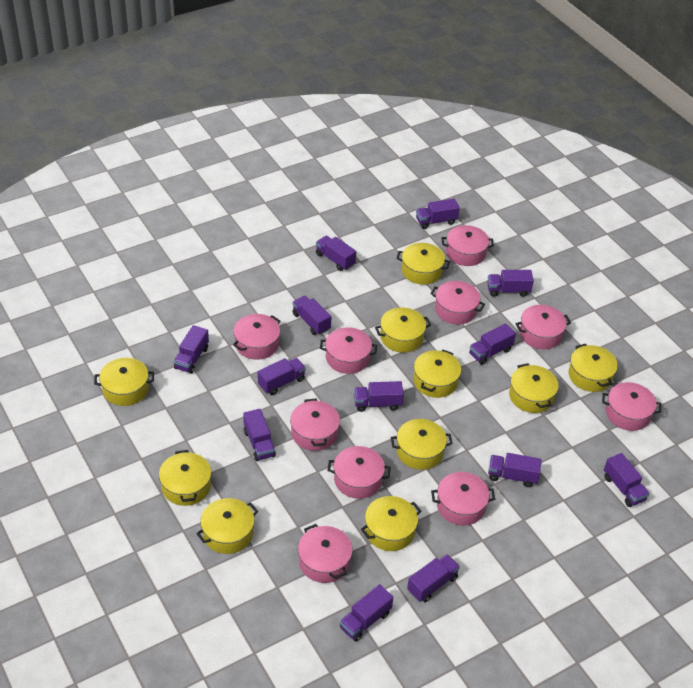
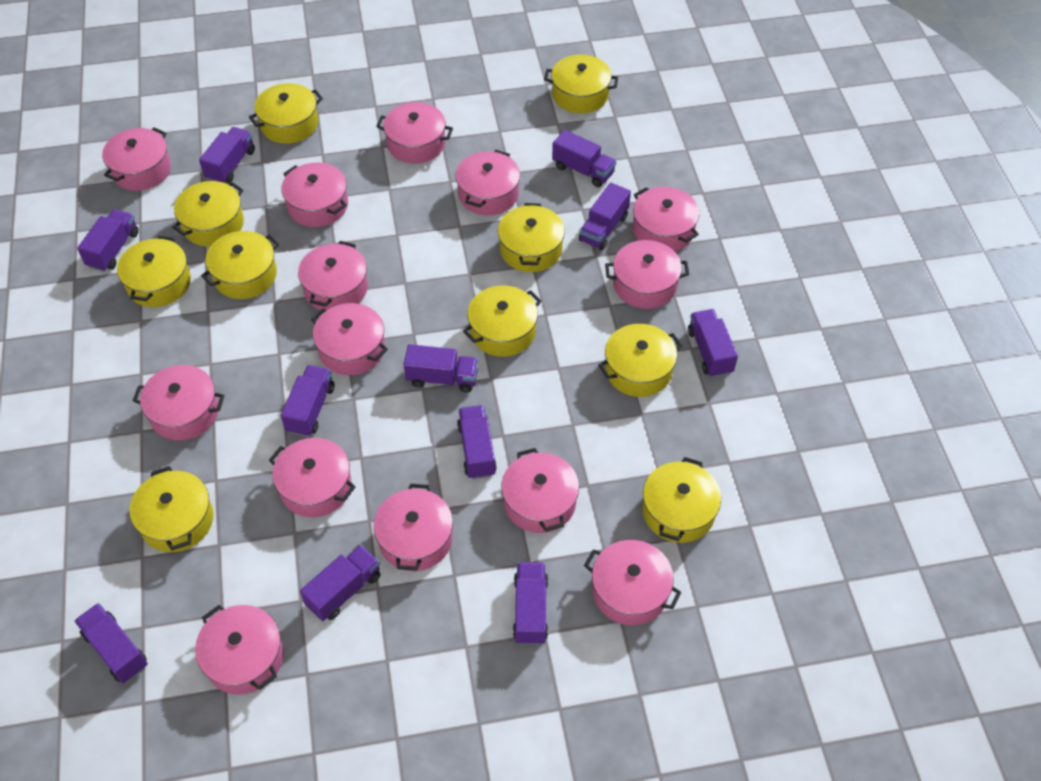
pink pot: [233,314,280,360] [290,399,340,451] [298,524,353,583] [320,327,377,374] [327,446,391,499] [430,281,485,324] [431,472,495,526] [442,225,494,266] [516,305,571,349] [602,382,661,431] = 10 -> [102,127,171,191] [133,365,225,440] [195,605,284,695] [269,438,356,517] [281,162,348,227] [298,241,368,310] [311,303,388,375] [373,484,453,571] [376,102,453,164] [456,150,520,215] [501,448,579,533] [584,540,682,625] [605,240,689,309] [633,187,699,251] = 14
purple truck: [174,325,209,374] [243,409,276,461] [258,358,306,395] [293,296,332,335] [316,235,356,271] [340,584,393,641] [354,381,404,412] [407,554,460,602] [416,198,460,229] [469,323,516,365] [487,270,534,297] [488,453,542,487] [604,453,650,507] = 13 -> [74,603,148,684] [77,209,139,272] [199,127,255,183] [281,365,334,437] [300,545,380,621] [403,344,478,393] [457,405,497,479] [513,562,548,645] [552,130,616,187] [579,182,631,250] [688,309,738,378] = 11

